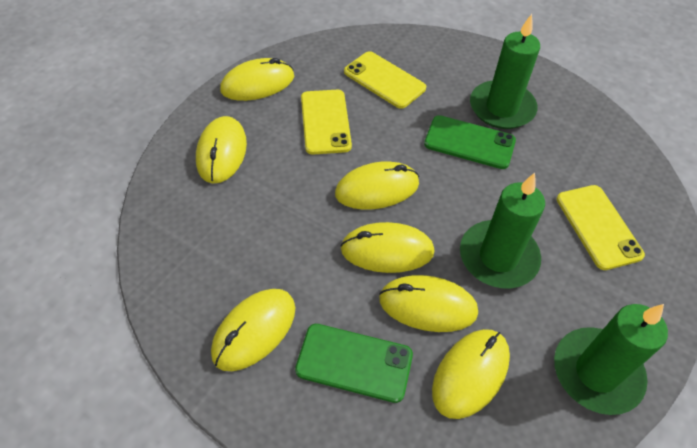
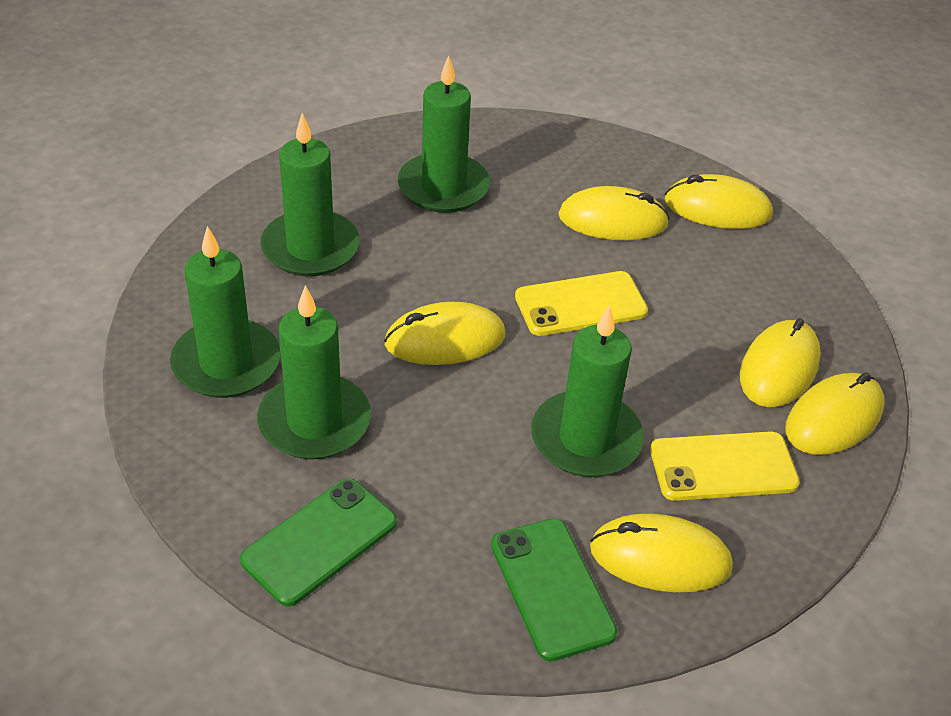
green candle: [460,173,545,288] [470,14,540,129] [554,304,668,415] = 3 -> [170,226,280,398] [257,285,371,459] [261,113,359,276] [398,55,490,213] [531,305,644,477] = 5
yellow mouse: [196,116,247,183] [211,289,295,371] [220,58,294,101] [335,161,419,210] [340,222,435,273] [379,275,478,332] [432,329,510,419] = 7 -> [384,302,505,365] [558,186,670,240] [590,514,733,593] [665,174,773,229] [740,318,821,407] [785,373,884,455] = 6
yellow phone: [301,90,352,155] [344,51,426,109] [557,185,645,270] = 3 -> [515,271,648,336] [650,431,800,501] = 2

